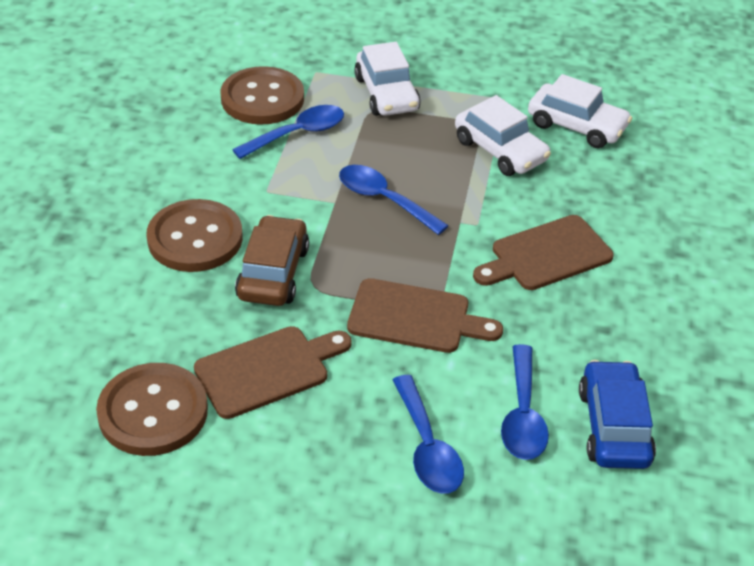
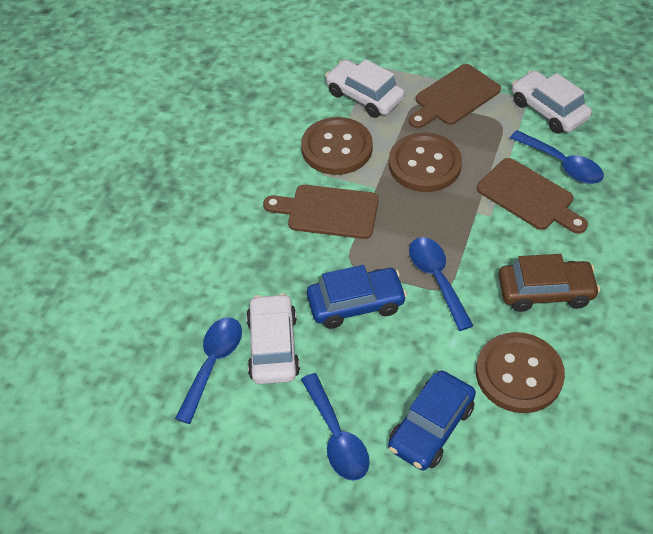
blue car: [579,360,656,469] = 1 -> [307,265,407,329] [388,371,476,471] = 2

